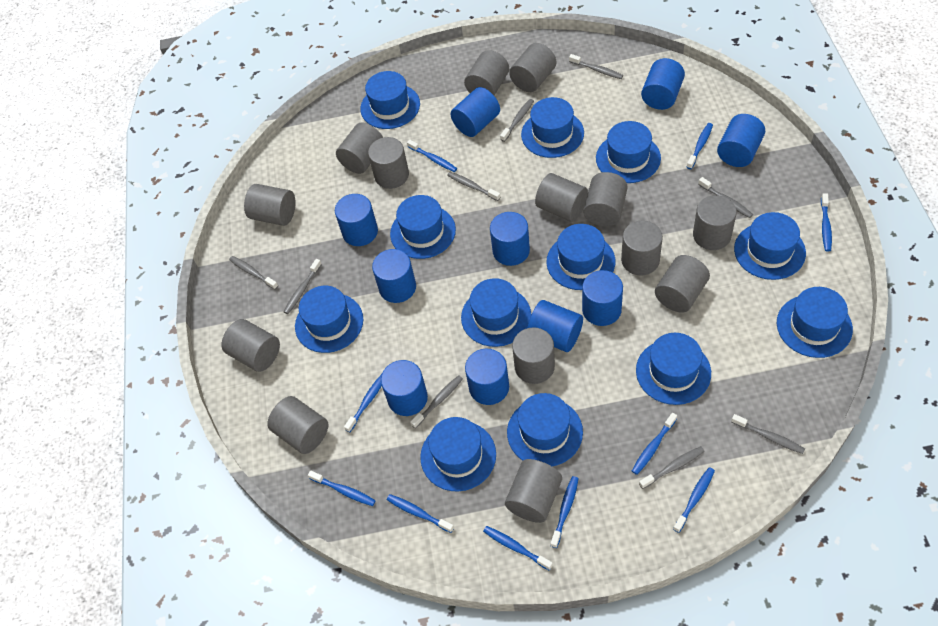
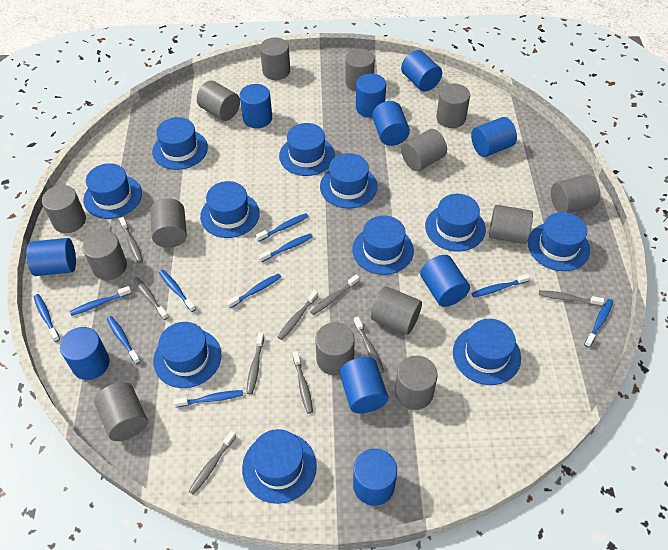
blue hat: [295,286,363,353] [360,71,420,129] [390,195,456,259] [420,417,496,492] [461,278,531,347] [507,393,583,466] [521,97,584,158] [546,224,615,290] [596,121,661,183] [636,333,711,405] [734,212,806,280] [777,287,853,358] = 12 -> [83,163,142,219] [152,117,208,170] [153,322,221,388] [200,181,260,238] [242,429,317,504] [279,123,335,176] [320,153,378,208] [352,215,414,275] [425,194,486,252] [453,319,521,385] [528,212,590,271] = 11

